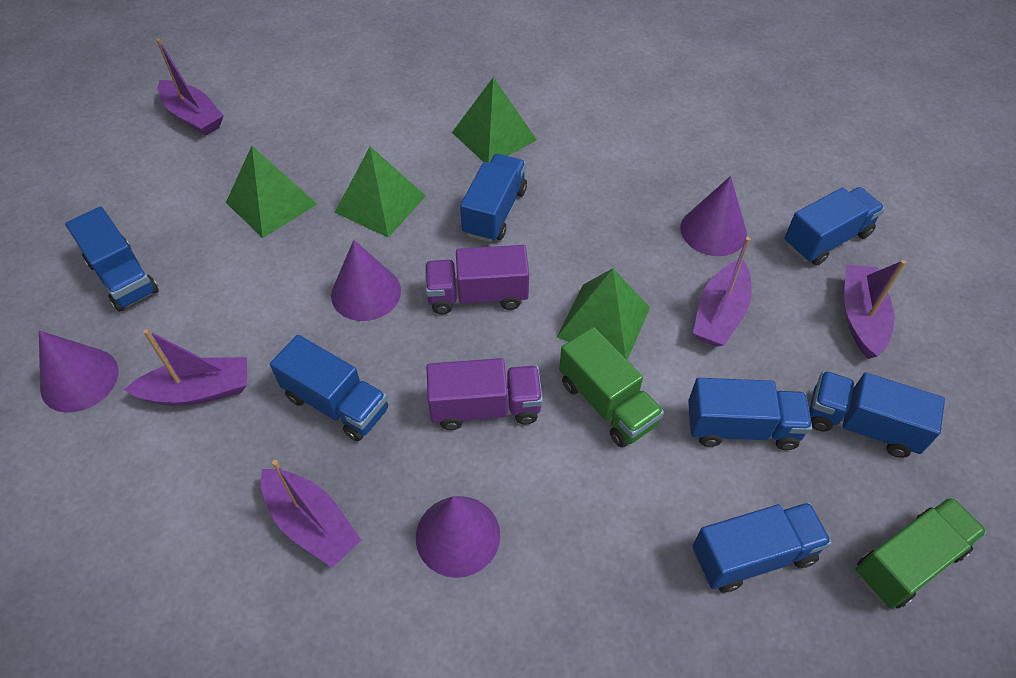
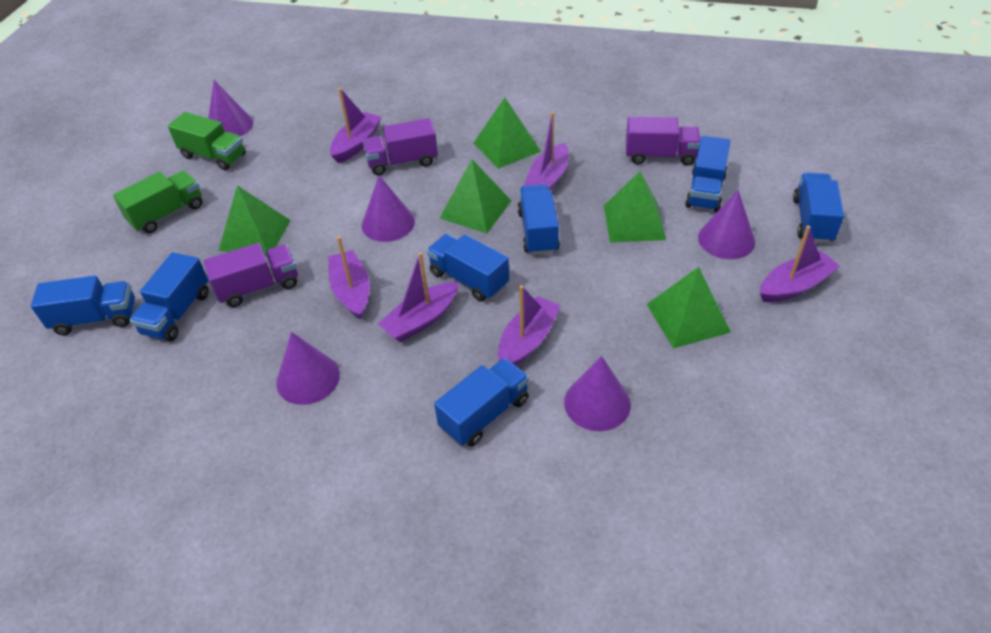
green pyramid: [226,146,317,238] [335,146,426,238] [452,77,537,163] [557,268,650,360] = 4 -> [218,185,291,257] [440,159,512,233] [474,98,541,169] [604,171,666,242] [647,267,731,349] = 5
purple boat: [124,329,247,406] [156,38,224,136] [261,460,361,568] [693,237,752,347] [844,260,906,359] = 5 -> [328,236,370,320] [330,88,381,163] [378,252,459,342] [498,285,561,366] [524,112,569,190] [760,225,840,302] = 6
purple cone: [39,330,118,413] [331,240,401,321] [416,496,500,578] [681,176,747,256] = 4 -> [208,80,253,136] [276,332,340,405] [362,175,415,242] [564,356,631,431] [698,190,755,259] = 5
purple truck: [425,245,529,314] [426,358,543,430] = 2 -> [204,243,298,307] [363,118,438,175] [626,116,701,166] = 3

